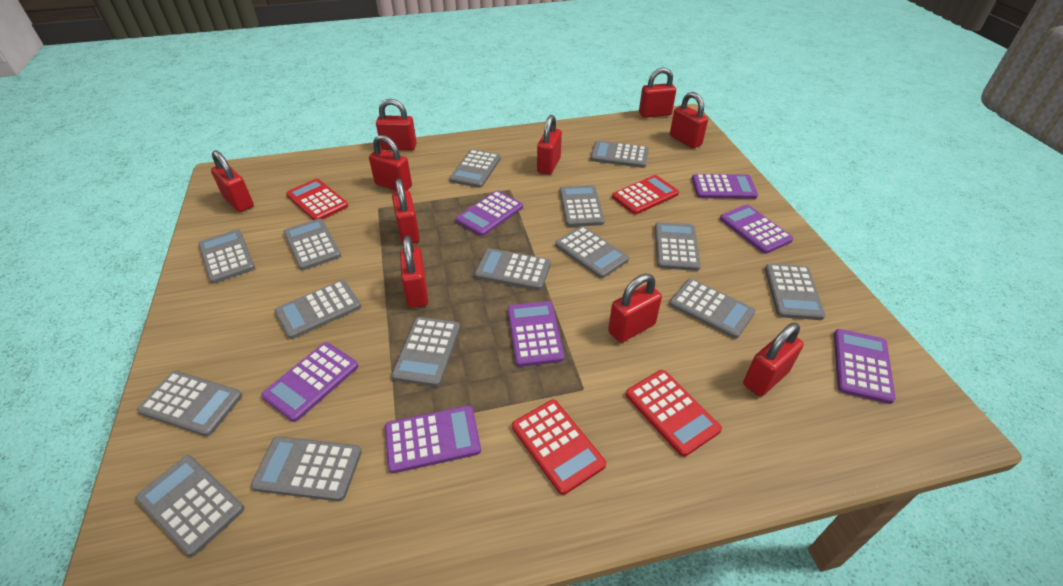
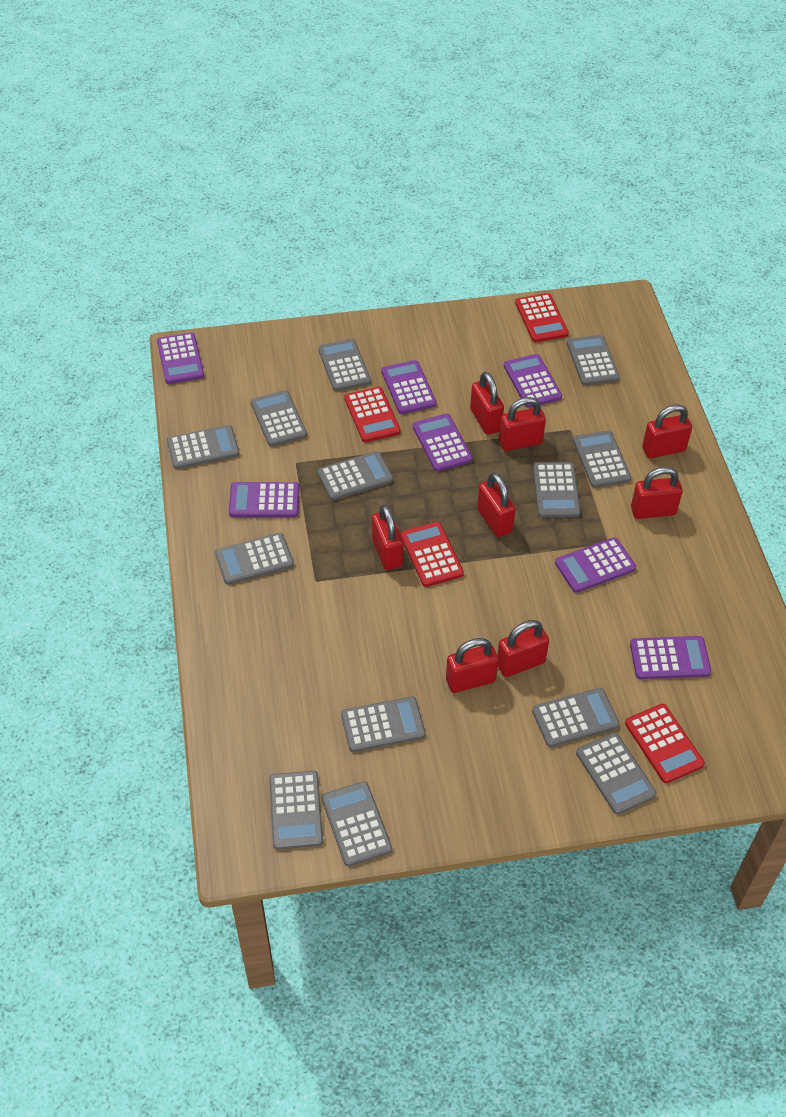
grey calculator: [135,455,244,557] [137,371,242,436] [198,230,255,284] [251,436,362,501] [274,280,361,339] [284,218,341,270] [391,317,460,387] [449,149,501,188] [474,248,551,290] [555,226,629,278] [560,185,605,227] [590,141,649,168] [655,222,701,271] [669,279,756,339] [765,264,825,320] = 15 -> [167,425,240,469] [215,533,294,585] [251,390,307,447] [269,771,323,850] [317,451,393,500] [318,339,371,391] [321,781,392,867] [341,696,426,752] [532,688,620,747] [533,462,581,518] [567,335,620,385] [573,430,631,488] [576,733,657,815] = 13
red padlock: [211,150,254,212] [369,135,412,191] [376,99,417,150] [392,179,420,244] [400,236,428,308] [537,115,562,175] [608,274,662,343] [639,68,676,118] [670,92,708,149] [743,323,804,397] = 10 -> [372,504,403,570] [446,638,499,693] [470,372,504,435] [477,473,516,537] [497,620,549,677] [499,397,546,451] [631,467,683,519] [642,404,692,458] = 8

